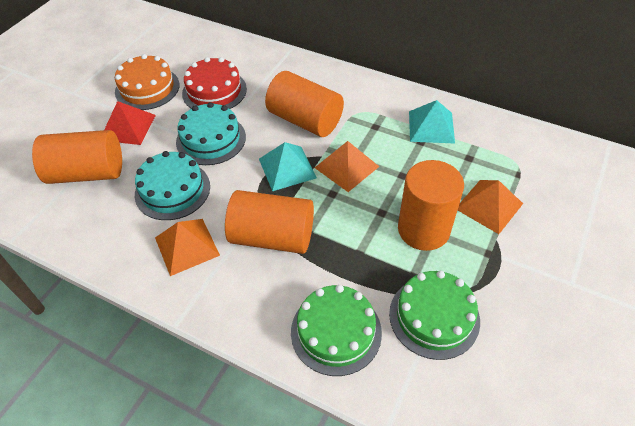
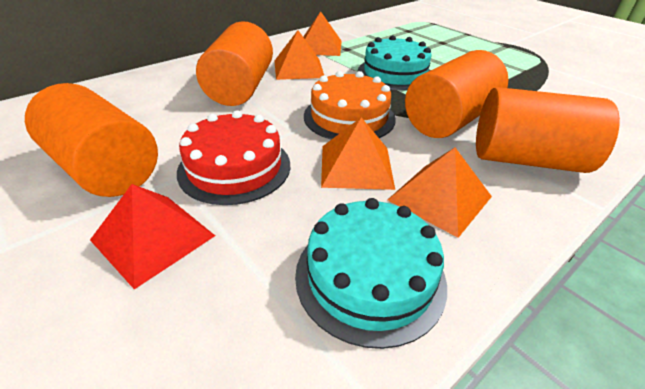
green cake: [291,285,382,376] [389,271,480,360] = 2 -> none = 0
orange pyramid: [155,219,220,276] [315,141,379,192] [458,180,523,234] = 3 -> [274,30,324,80] [303,11,342,56] [321,117,395,190] [388,147,492,238] = 4
turquoise pyramid: [259,142,317,191] [409,100,455,144] = 2 -> none = 0

